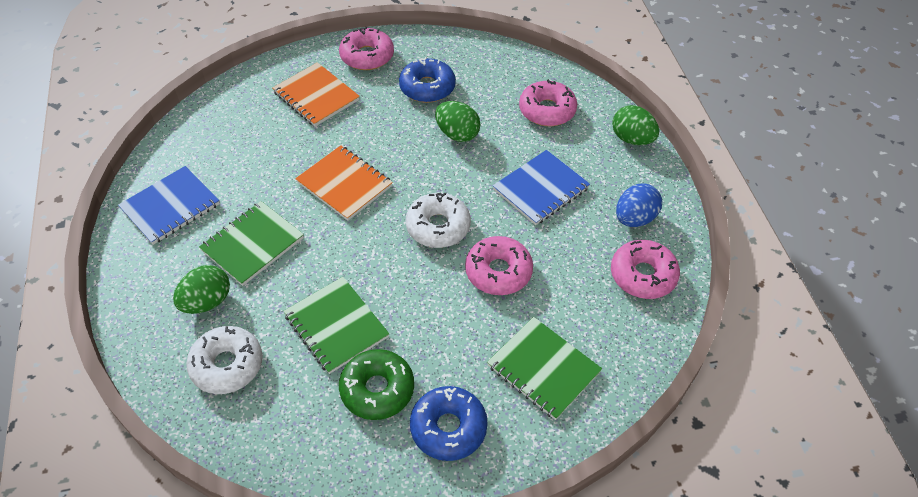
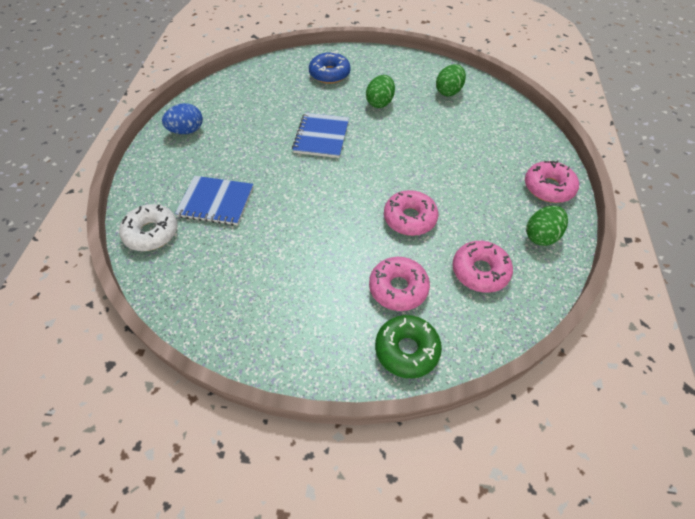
blue donut: [399,57,456,103] [410,386,488,461] = 2 -> [309,52,350,84] = 1
green notebook: [199,201,304,286] [284,277,389,374] [487,317,602,420] = 3 -> none = 0
orange notebook: [273,62,360,126] [295,145,393,221] = 2 -> none = 0
white donut: [186,326,263,394] [406,193,471,248] = 2 -> [119,204,178,251] = 1

